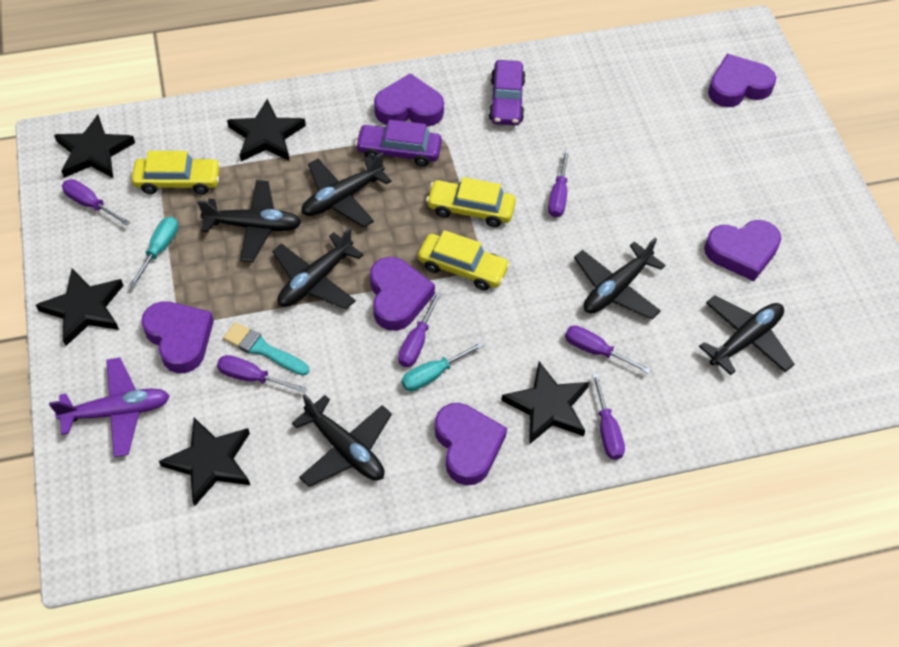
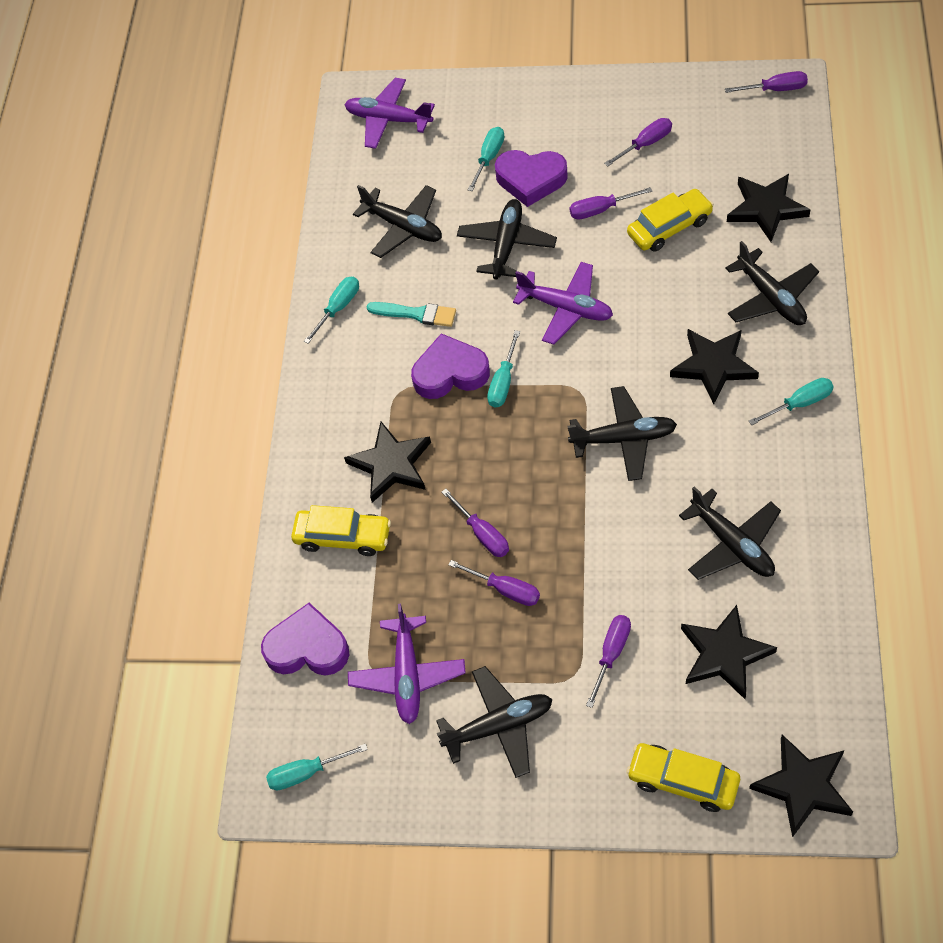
purple car: [355,120,442,167] [489,60,526,125] = 2 -> none = 0
purple heart: [141,301,214,373] [370,257,435,331] [374,73,444,127] [435,403,507,485] [704,220,781,281] [708,54,776,107] = 6 -> [261,603,350,676] [411,334,490,399] [495,150,568,207] = 3
purple plane: [49,357,169,457] = 1 -> [344,78,435,149] [348,604,466,724] [513,262,613,345] = 3
turquoise screwdriver: [129,217,178,288] [402,342,484,391] = 2 -> [266,743,368,790] [304,277,359,344] [468,127,505,191] [487,330,520,408] [749,378,834,425] = 5

